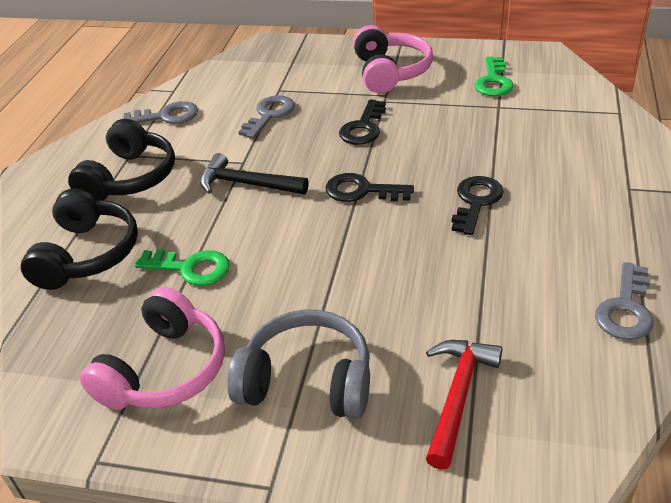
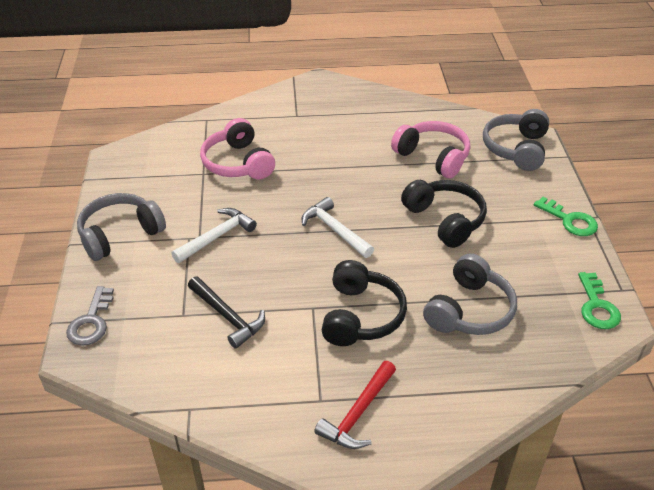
black key: [326,173,414,202] [339,99,386,145] [452,176,504,235] = 3 -> none = 0
grey headphones: [227,310,370,419] = 1 -> [77,193,166,261] [423,253,517,335] [483,109,549,171] = 3
grey key: [123,101,198,124] [238,95,295,139] [595,262,654,340] = 3 -> [66,286,114,346] = 1
white hammer: none = 0 -> [171,208,257,263] [302,197,374,258] = 2

